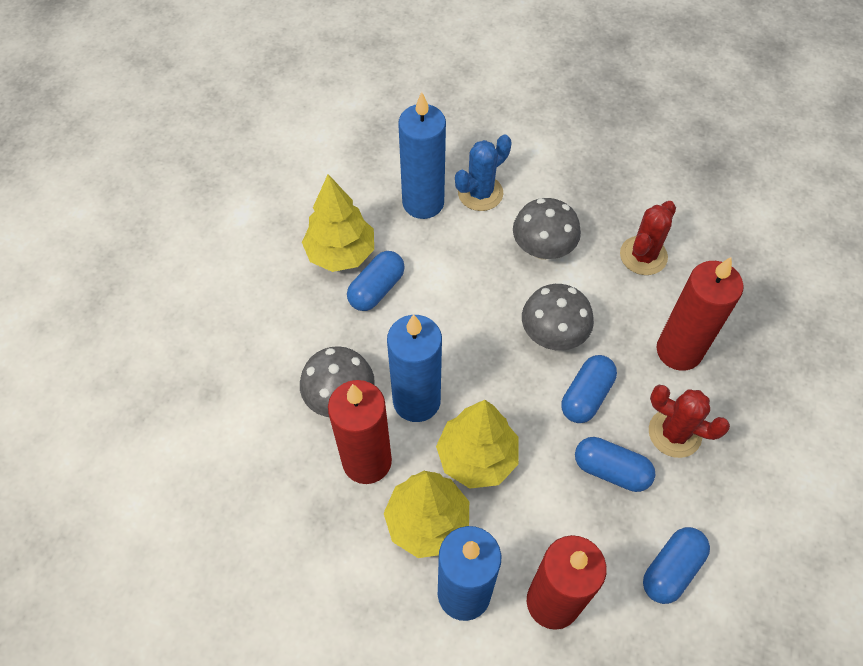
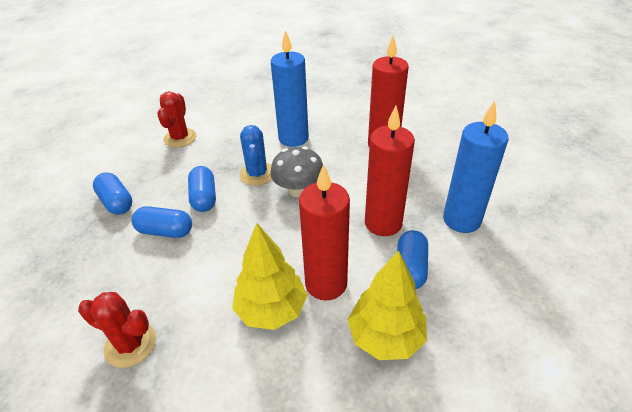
blue candle: [387,314,442,422] [398,92,446,219] [438,526,501,621] = 3 -> [271,30,309,147] [443,101,508,233] = 2
grey mushroom: [300,346,375,417] [513,198,581,260] [522,284,594,351] = 3 -> [270,146,323,197] = 1
yellow tree: [302,174,374,272] [384,471,469,558] [436,400,519,489] = 3 -> [232,223,308,330] [348,251,427,360] = 2

